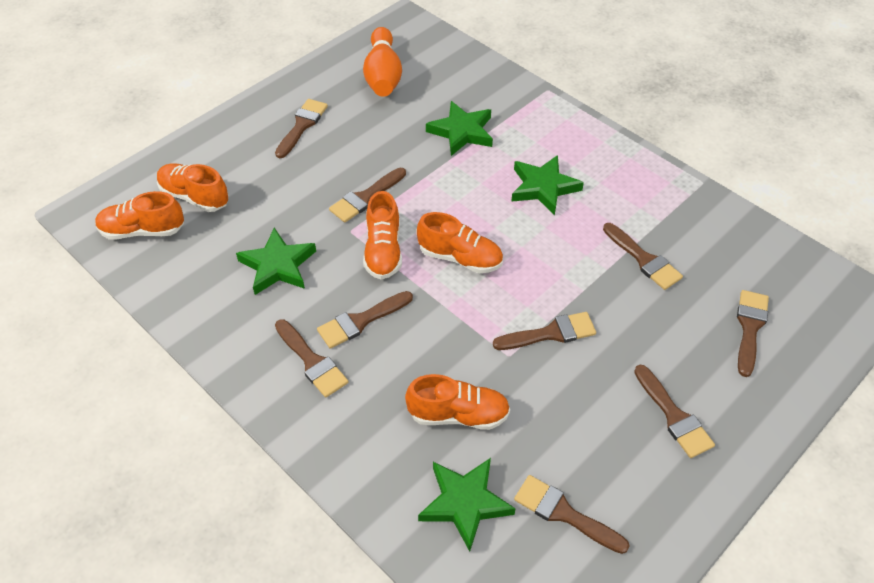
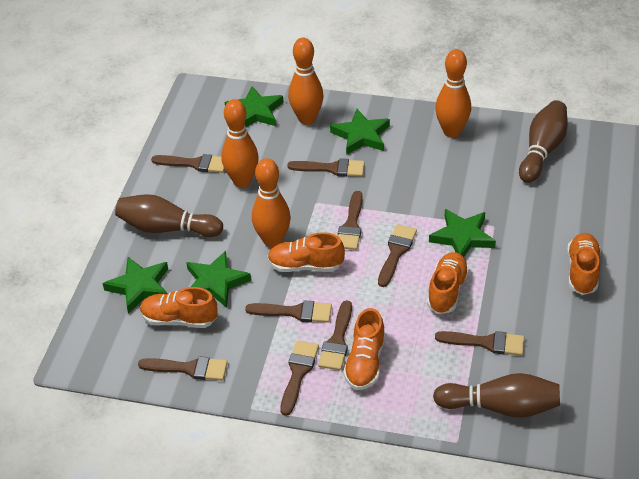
brown bowling pin: none = 0 -> [115,194,223,237] [433,373,560,418] [519,100,567,183] = 3
green star: [236,228,316,295] [418,458,516,552] [426,101,493,156] [511,155,584,215] = 4 -> [103,257,168,314] [186,251,251,308] [225,86,284,127] [330,109,390,155] [429,209,496,257] = 5
orange bowling pin: [363,27,402,97] = 1 -> [222,99,259,188] [252,158,291,248] [288,38,324,125] [435,49,471,137] = 4

